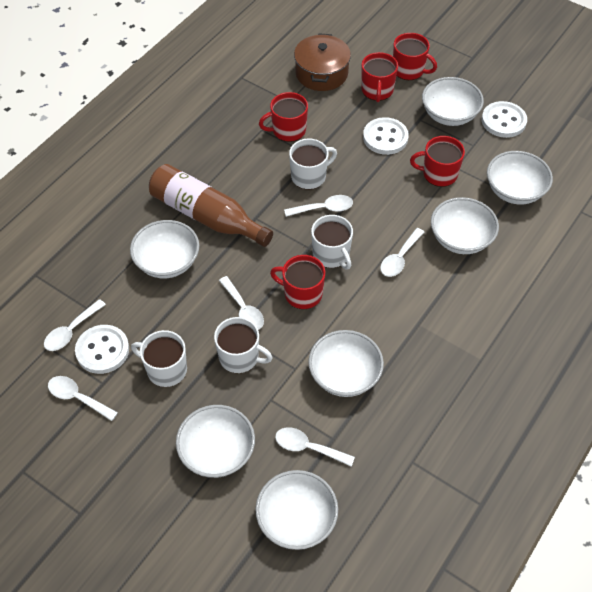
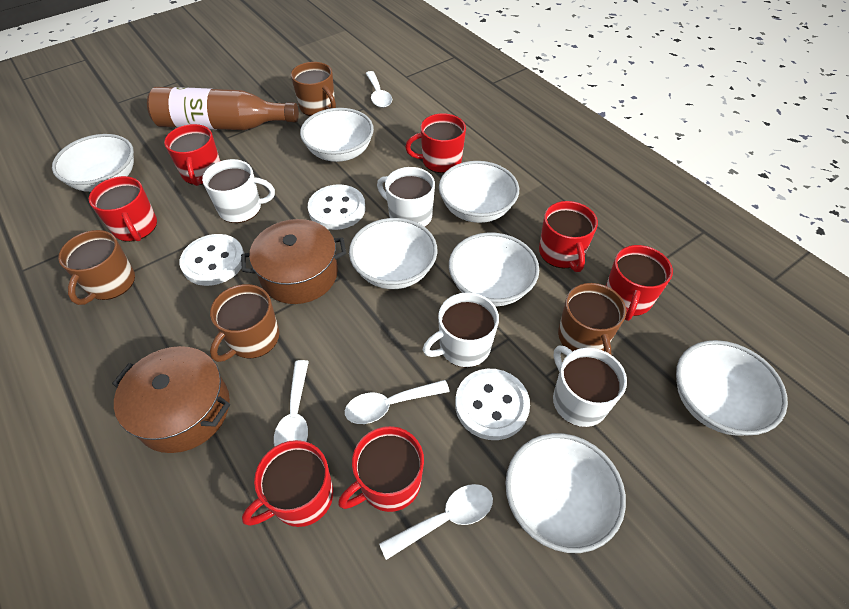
brown mug: none = 0 -> [58,230,135,305] [210,284,279,362] [291,62,336,116] [558,283,626,355] = 4
brown pot: [294,33,351,91] = 1 -> [112,346,230,453] [241,219,346,304] = 2
red mug: [259,92,308,142] [270,255,325,309] [361,52,398,102] [393,33,437,80] [410,136,465,187] = 5 -> [89,176,157,242] [164,124,220,186] [242,440,333,527] [338,426,424,512] [405,113,466,173] [539,201,598,272] [606,245,673,321] = 7
white spoon: [44,299,106,351] [48,376,118,421] [219,276,264,330] [275,428,355,466] [284,195,353,217] [380,228,424,277] = 6 -> [274,360,309,446] [345,380,450,424] [366,71,392,108] [379,484,493,560] = 4

